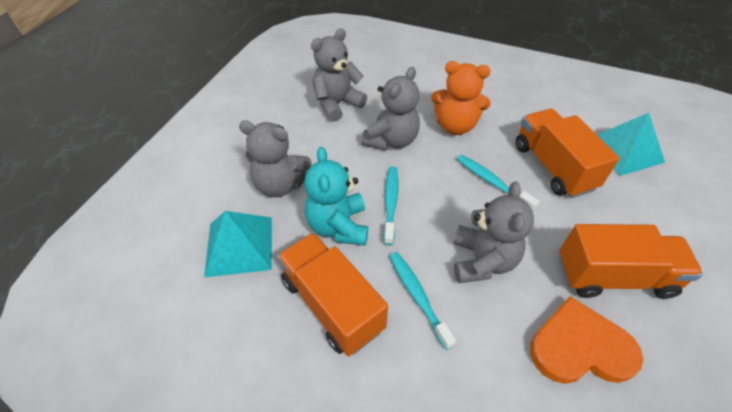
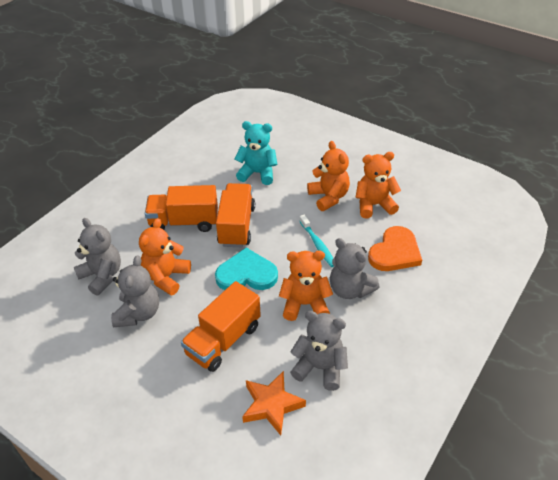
orange star: none = 0 -> [242,371,306,435] = 1
orange teddy bear: [431,61,491,135] = 1 -> [139,218,191,296] [279,251,333,321] [307,141,350,211] [356,152,401,218] = 4
turquoise heart: none = 0 -> [215,248,278,290] = 1
turquoise pyramid: [204,211,272,277] [597,113,665,176] = 2 -> none = 0
turquoise toothbrush: [384,166,398,245] [389,252,456,350] [457,155,540,212] = 3 -> [299,215,334,267] = 1

